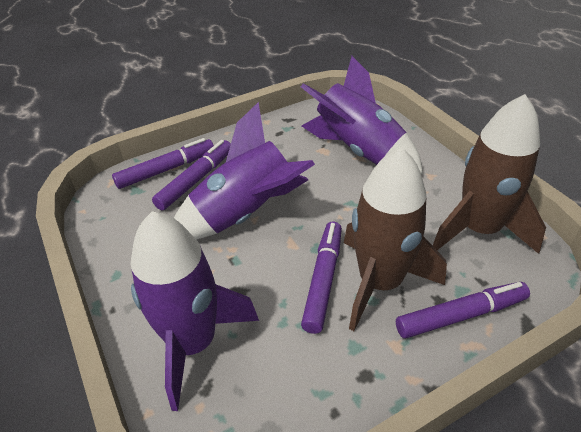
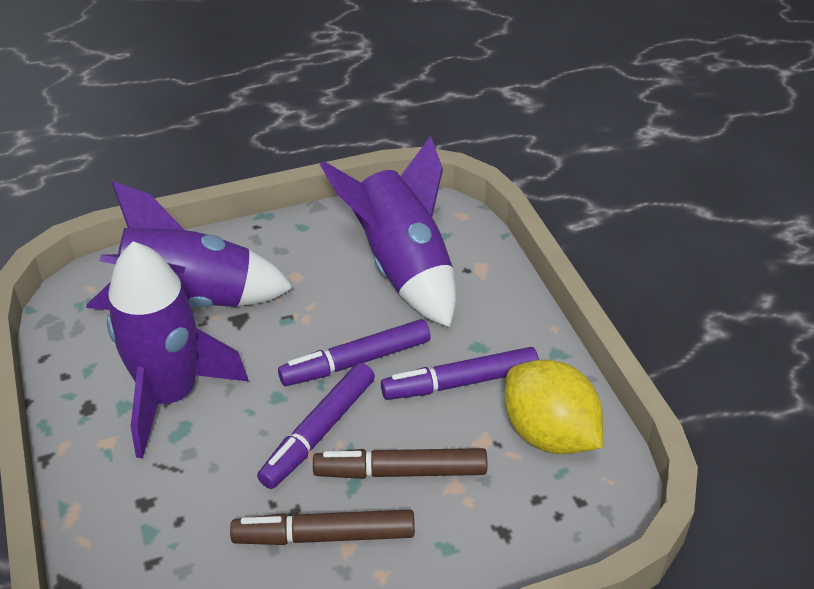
brown marker: none = 0 -> [230,509,415,545] [313,448,487,479] = 2
brown rocket: [344,147,447,331] [433,94,546,254] = 2 -> none = 0
purple marker: [112,138,214,189] [152,140,231,210] [301,222,342,334] [396,282,530,338] = 4 -> [257,363,375,489] [278,319,431,386] [381,347,539,400] = 3
yellow lemon: none = 0 -> [505,360,603,454] = 1

